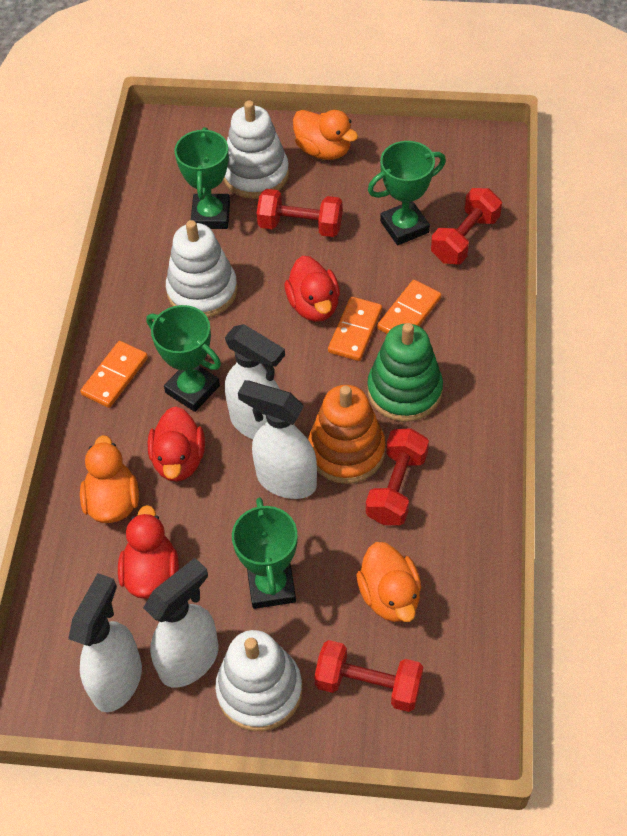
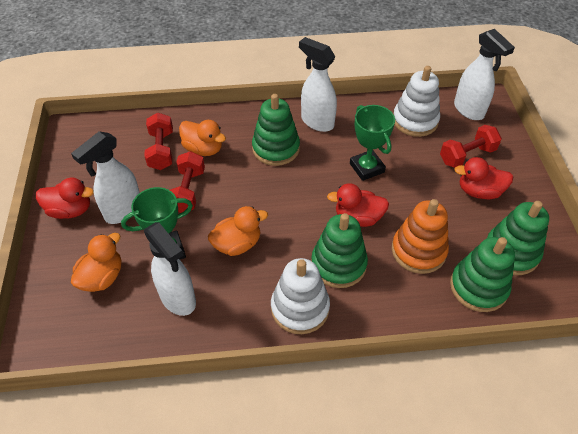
green stacking toy: [367,323,443,422] = 1 -> [252,94,300,166] [311,213,368,288] [450,237,515,312] [486,201,549,275] = 4
green trophy: [146,305,221,412] [175,127,230,229] [232,497,297,609] [368,141,446,245] = 4 -> [121,187,193,260] [350,105,395,181] = 2
orange domino: [80,341,148,408] [328,297,382,361] [377,280,441,334] = 3 -> none = 0
red dumbbell: [257,189,343,237] [314,640,423,712] [366,428,429,525] [431,188,502,264] = 4 -> [144,113,173,170] [170,151,205,213] [440,125,502,168] = 3
white stacking toy: [166,220,238,318] [215,630,302,731] [223,100,289,199] = 3 -> [271,258,330,334] [394,66,440,137] = 2

